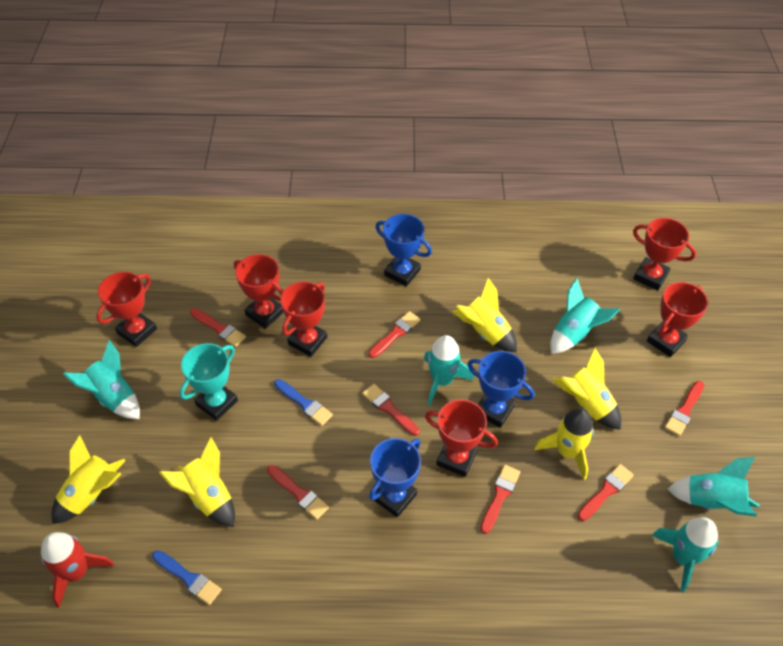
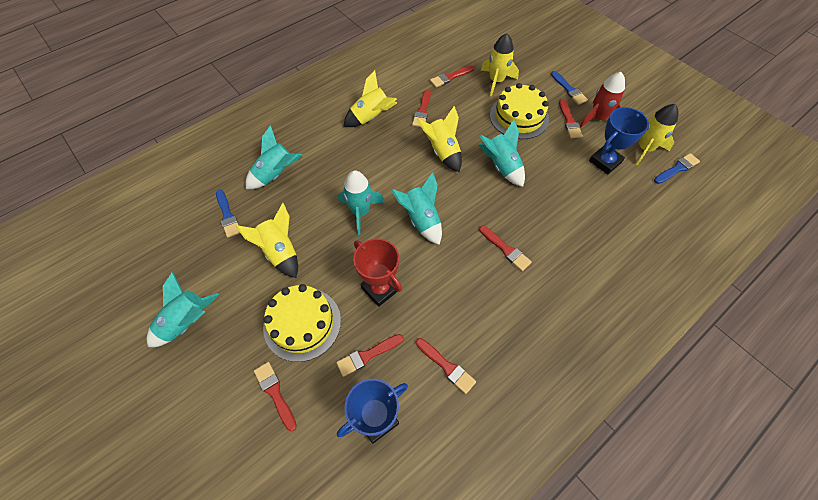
blue brush: [152,550,222,605] [274,379,333,426] = 2 -> [216,189,240,238] [551,71,588,105] [654,153,700,184] = 3
blue trophy: [369,438,421,518] [376,214,432,287] [467,351,534,428] = 3 -> [337,379,408,444] [589,107,649,175] = 2
red trophy: [96,272,157,347] [234,254,283,329] [280,282,327,357] [425,399,498,477] [633,218,696,290] [647,282,708,357] = 6 -> [353,238,402,307] = 1
turquoise trophy: [179,343,238,421] = 1 -> none = 0
yellow cake: none = 0 -> [263,284,341,362] [490,83,549,139] = 2

